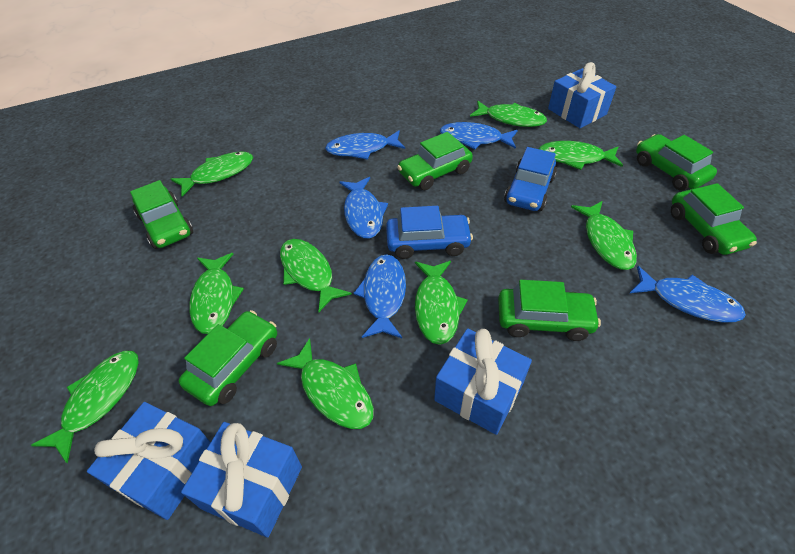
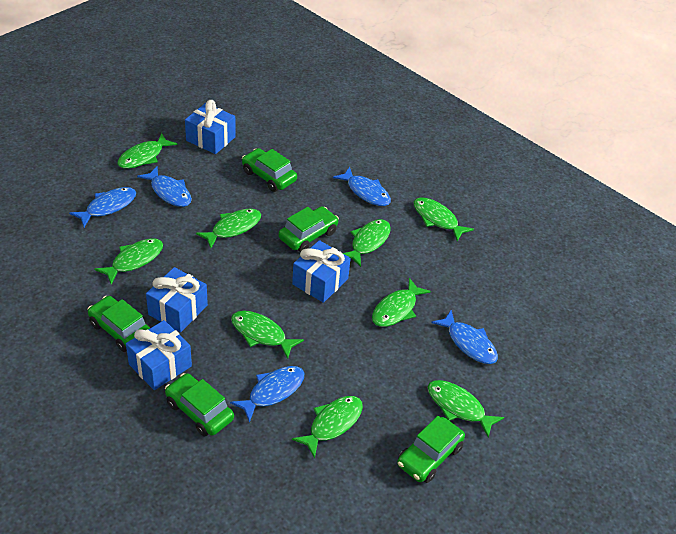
blue car: [386,206,473,259] [504,147,557,211] = 2 -> none = 0
green car: [130,180,193,249] [179,310,277,406] [397,132,473,190] [498,280,601,341] [636,134,717,191] [671,183,757,255] = 6 -> [88,296,150,352] [165,373,234,437] [242,148,297,192] [279,206,339,252] [397,416,465,483] = 5

